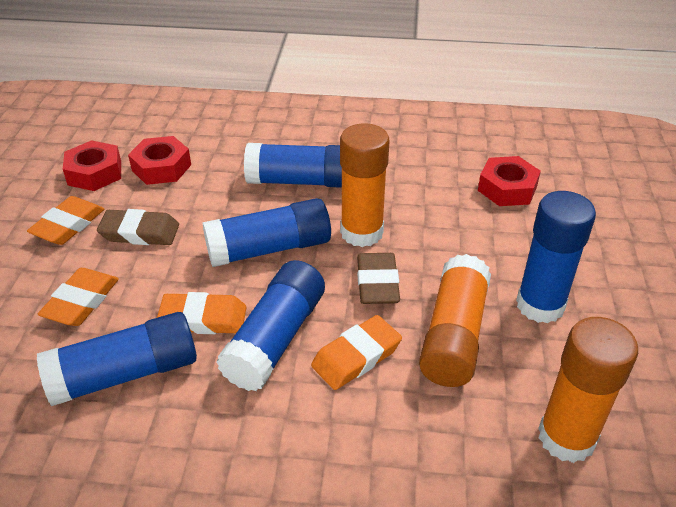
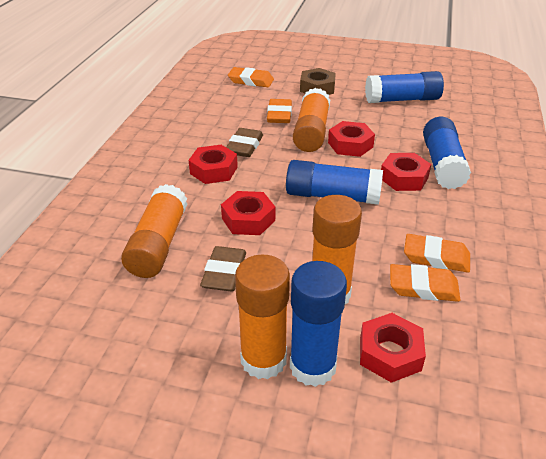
blue glue stick: [37,312,197,406] [203,198,331,267] [216,260,325,391] [244,143,342,188] [516,191,596,323] = 5 -> [286,160,383,205] [290,261,347,387] [365,71,444,103] [423,117,471,189] = 4
brown nut: none = 0 -> [300,68,336,95] = 1
orange glue stick: [340,123,389,247] [419,254,491,387] [538,317,638,463] = 3 -> [121,184,187,278] [235,255,290,379] [293,88,330,152] [312,195,362,304] = 4
red nut: [63,140,121,191] [128,136,191,185] [478,156,541,206] = 3 -> [188,145,238,184] [221,191,275,235] [328,121,375,157] [360,313,426,383] [381,153,431,191] = 5

